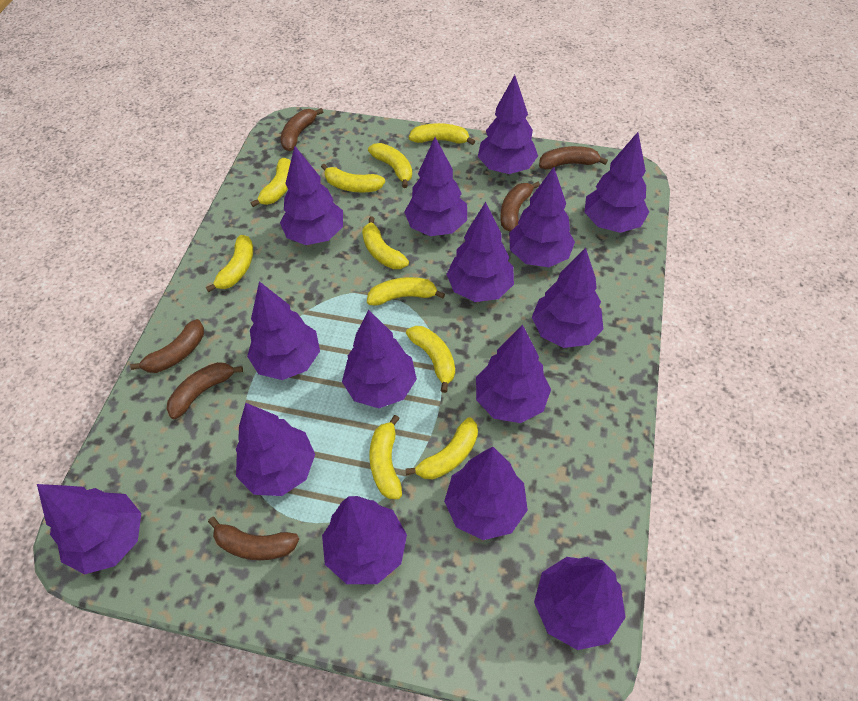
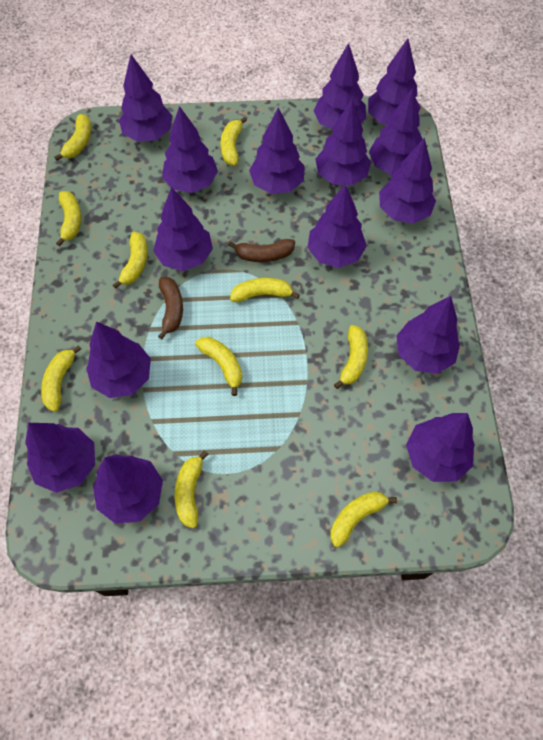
brown banana: [130,319,204,373] [167,362,243,419] [208,517,299,560] [281,108,323,151] [500,182,540,231] [539,146,608,170] = 6 -> [158,277,183,339] [228,239,295,262] = 2

